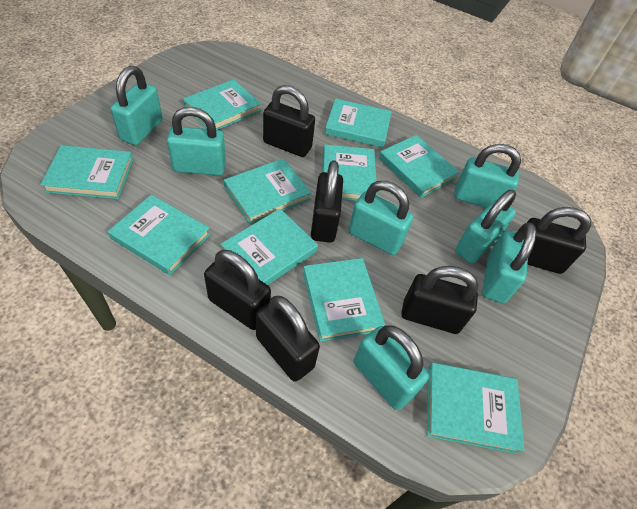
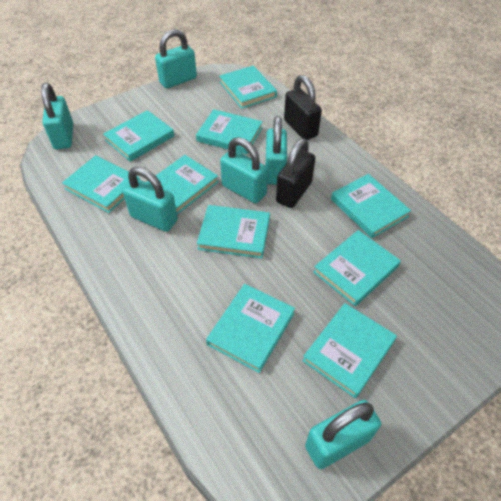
black padlock: [204,250,271,330] [256,296,320,382] [263,85,315,157] [311,160,343,243] [401,266,479,334] [527,207,591,274] = 6 -> [276,138,315,208] [284,75,322,140] = 2
turquoise padlock: [110,65,163,145] [167,107,226,176] [348,181,413,255] [354,325,429,410] [454,144,521,208] [455,190,516,264] [482,222,536,303] = 7 -> [41,83,73,149] [123,167,178,232] [155,29,197,88] [220,137,268,203] [265,116,287,185] [305,400,381,469] = 6

